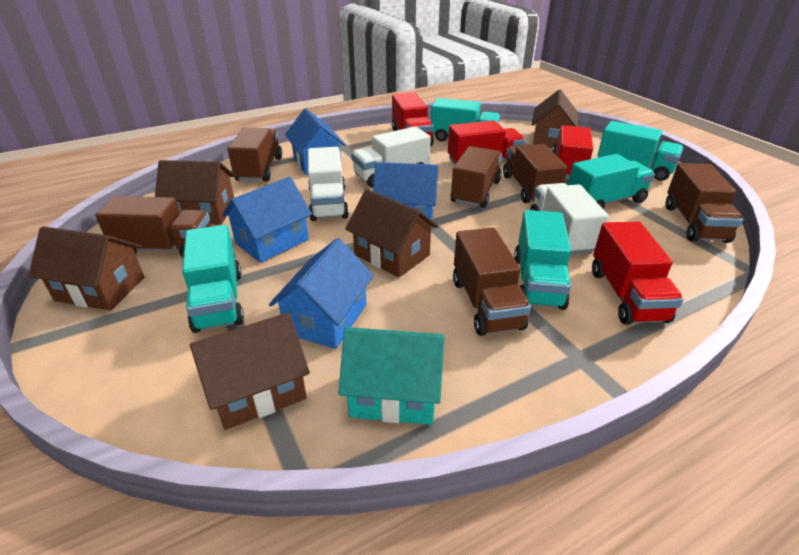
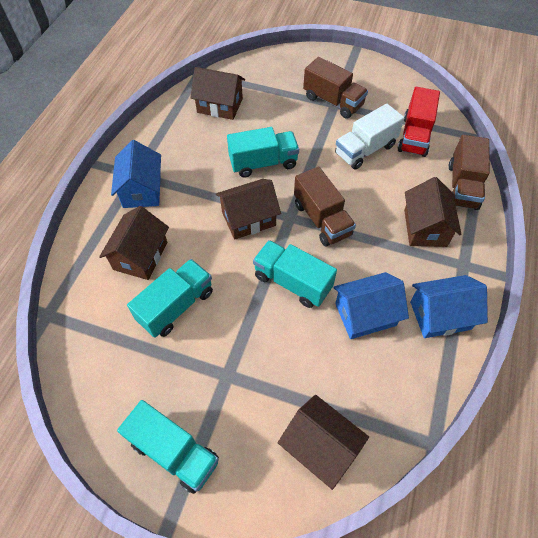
blue house: [222,177,312,263] [269,238,374,349] [285,109,346,175] [373,162,438,227] = 4 -> [111,140,161,208] [333,272,409,339] [410,275,488,338] = 3
brown truck: [95,196,210,257] [228,128,282,182] [451,146,502,208] [453,227,531,336] [503,144,567,203] [666,163,743,243] = 6 -> [294,167,356,246] [303,57,368,119] [449,135,490,210] = 3
red truck: [392,92,434,146] [448,120,525,165] [552,125,593,179] [592,221,684,325] = 4 -> [398,87,440,157] = 1
turquoise house: [338,327,445,425] = 1 -> none = 0
turquoise truck: [182,225,244,333] [431,98,500,141] [514,210,571,310] [568,154,655,209] [597,121,683,181] = 5 -> [117,400,219,494] [127,259,213,338] [227,127,299,177] [253,240,337,308] = 4
white truck: [308,147,349,221] [351,127,431,188] [530,183,609,255] = 3 -> [335,104,404,170] = 1

